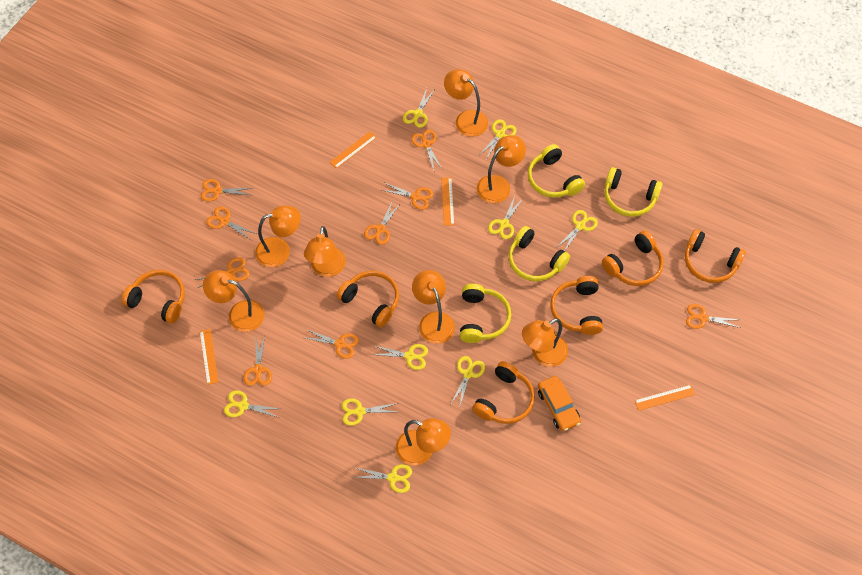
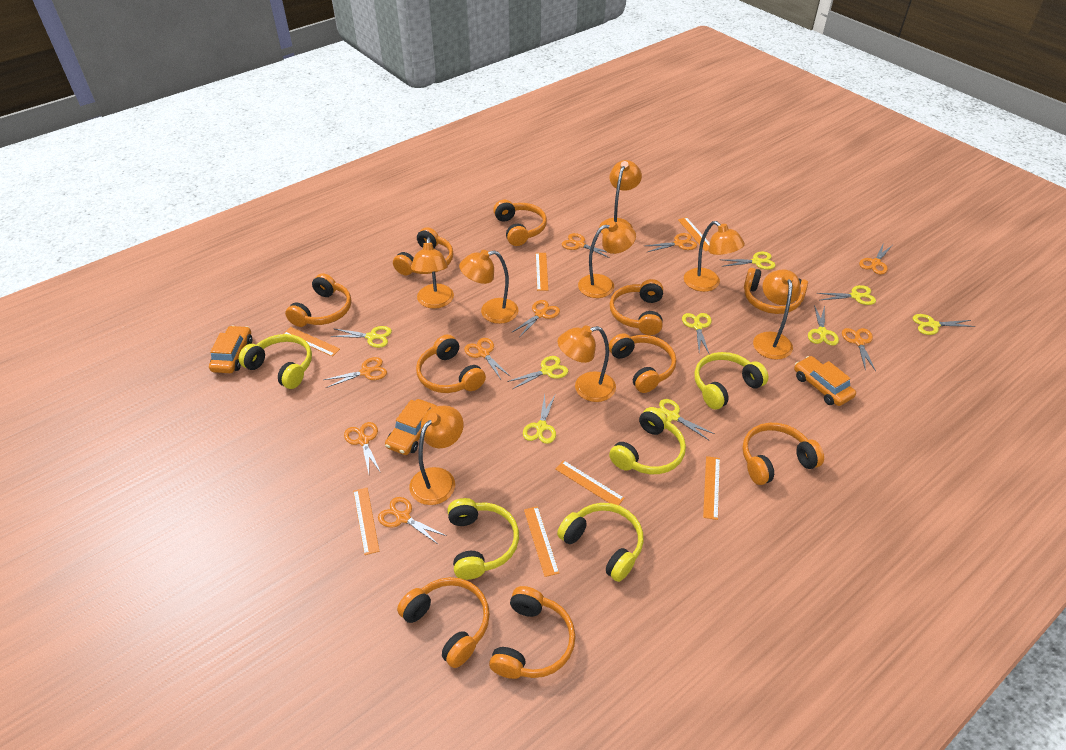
orange car: [538,376,581,431] = 1 -> [209,326,252,373] [385,399,436,455] [794,356,856,406] = 3
orange headphones: [121,270,185,324] [337,271,399,328] [472,361,535,424] [550,276,603,335] [602,231,664,286] [685,229,746,283] = 6 -> [285,273,351,327] [393,227,453,275] [397,577,490,668] [416,334,486,393] [489,586,576,679] [493,200,547,246] [609,333,676,393] [610,279,663,335] [742,423,824,485] [744,268,808,314] = 10
orange ruler: [200,329,218,385] [330,131,377,168] [441,177,454,226] [634,385,695,411] = 4 -> [283,327,340,357] [353,488,379,555] [524,506,559,577] [536,253,548,291] [555,460,625,505] [678,217,710,251] [703,456,720,520] = 7
yellow headphones: [460,284,511,343] [509,226,570,281] [528,144,585,198] [604,167,663,217] = 4 -> [239,334,312,389] [447,498,519,580] [557,503,644,582] [609,407,686,474] [694,352,768,410] = 5

